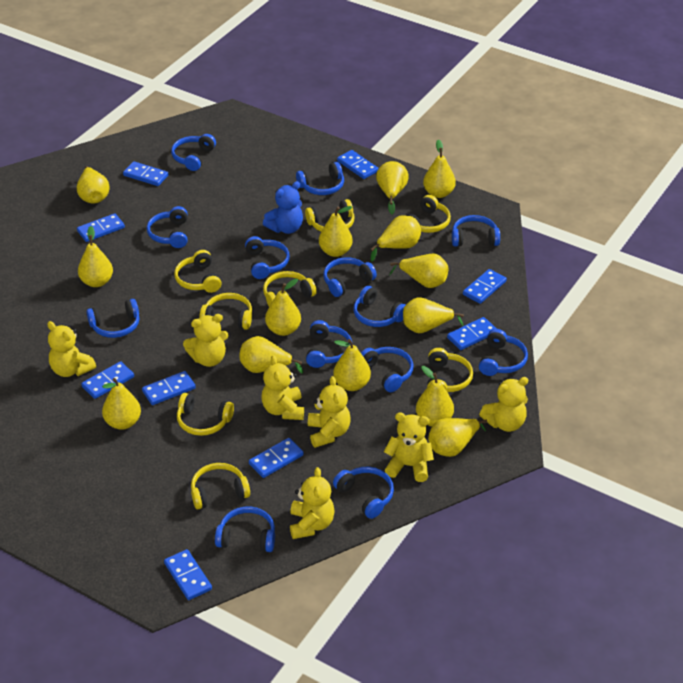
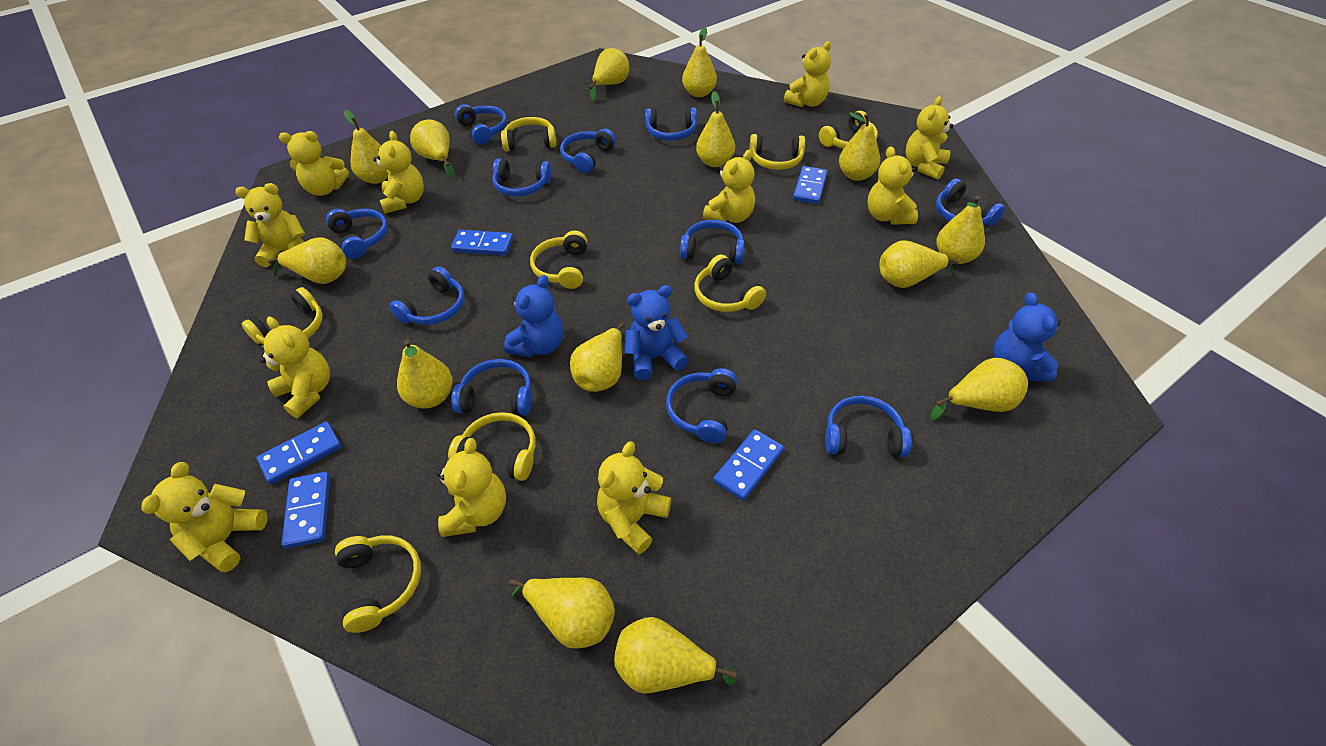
blue domino: [77,213,125,242] [81,361,134,399] [123,161,168,186] [142,371,196,405] [164,549,212,600] [249,438,304,478] [337,150,379,179] [447,317,497,350] [463,269,507,304] = 9 -> [257,422,341,485] [281,472,330,549] [451,230,513,255] [713,429,784,501] [793,166,827,204] = 5
blue headphones: [87,299,139,338] [147,206,188,248] [171,134,216,171] [215,507,275,552] [245,236,290,279] [296,162,344,195] [306,320,352,368] [323,257,377,297] [333,467,394,519] [354,286,405,327] [361,347,413,392] [452,215,500,247] [479,329,528,376] = 13 -> [326,209,388,259] [389,266,465,325] [451,359,532,415] [455,104,507,145] [492,158,552,196] [560,129,616,173] [645,107,697,141] [666,368,737,444] [680,220,745,264] [825,396,912,457] [936,179,1005,226] = 11
blue teddy bear: [263,181,303,234] = 1 -> [504,275,563,358] [625,285,688,380] [993,292,1060,382] = 3
yellow teddy bear: [47,321,96,377] [183,314,229,367] [262,355,304,420] [290,467,335,539] [308,376,351,448] [384,413,434,482] [479,377,529,432] = 7 -> [141,462,268,573] [235,183,305,267] [260,317,330,418] [279,131,349,196] [373,131,424,213] [436,438,506,537] [597,441,671,554] [703,150,755,223] [784,41,831,107] [868,146,918,225] [906,96,954,180] = 11

